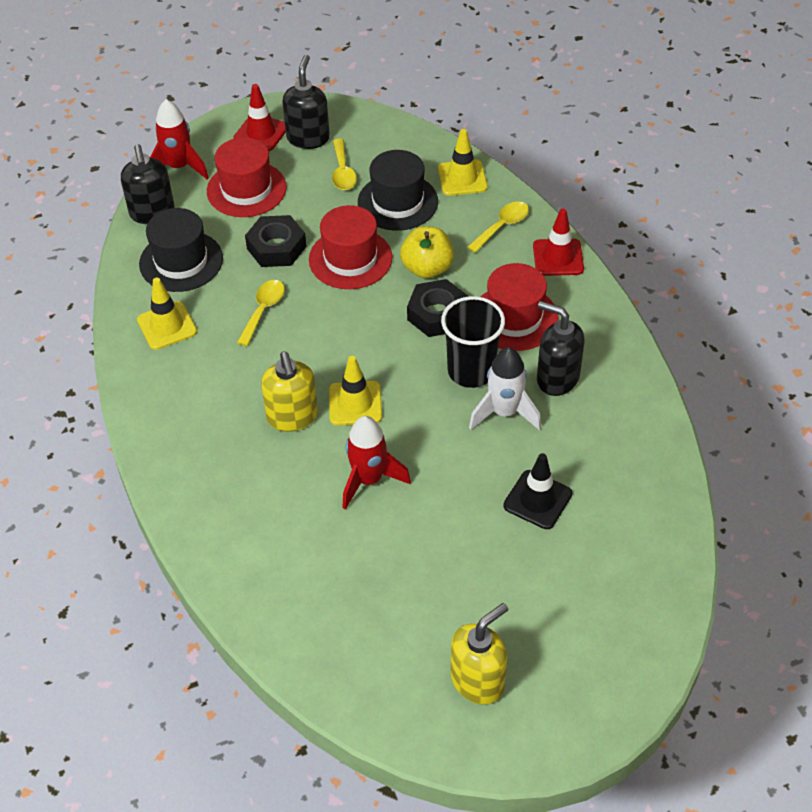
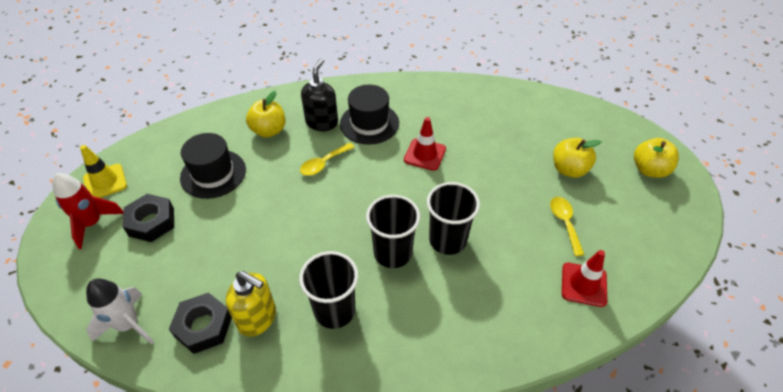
black cup: [441,296,505,388] = 1 -> [299,251,358,329] [366,195,420,268] [427,182,480,255] = 3
black soap dispenser: [121,144,175,224] [282,54,330,149] [537,301,584,396] = 3 -> [301,58,338,131] = 1
black traffic cone: [503,453,573,529] = 1 -> none = 0
red hat: [207,137,287,217] [309,205,392,289] [481,263,559,351] = 3 -> none = 0
red rocket: [150,99,209,179] [342,416,411,510] = 2 -> [53,173,124,249] = 1
yellow apple: [400,226,454,279] = 1 -> [246,91,285,138] [553,138,602,178] [634,138,679,178] = 3
yellow soap dispenser: [261,352,318,432] [451,603,508,705] = 2 -> [226,271,276,337] = 1
yellow spoon: [237,280,285,346] [332,139,357,190] [467,201,529,253] = 3 -> [300,143,354,176] [550,197,585,256] = 2
yellow traffic cone: [137,278,197,350] [329,356,382,426] [438,129,488,196] = 3 -> [80,145,127,198] = 1

